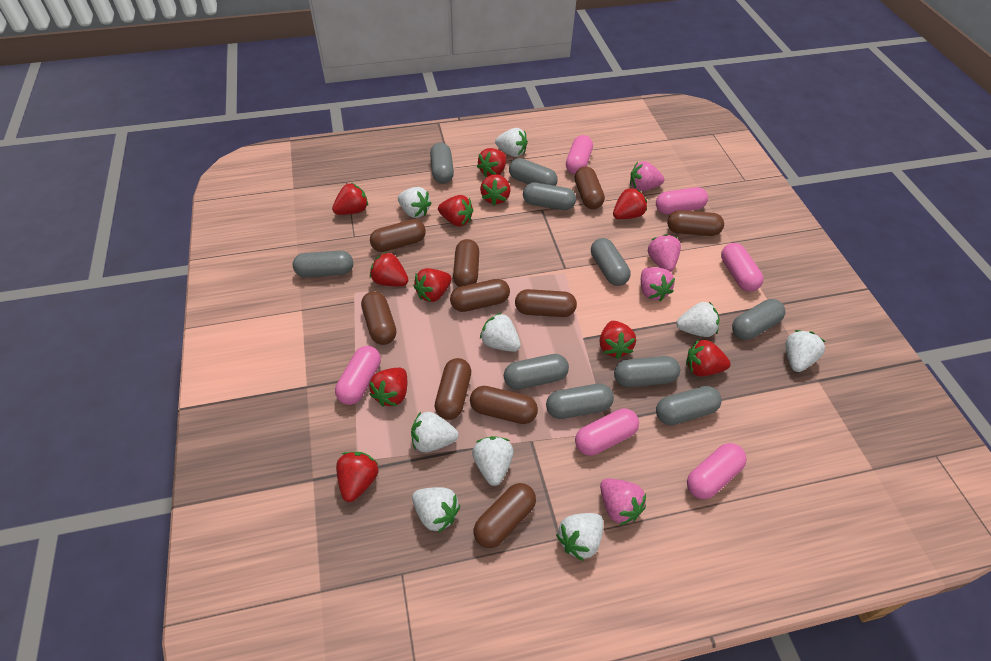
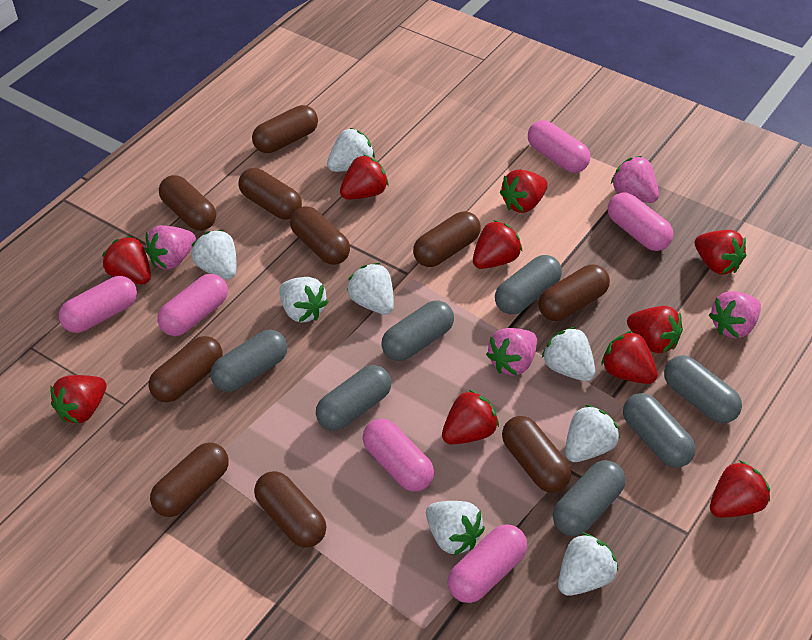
grey capsule: [293,251,353,278] [430,142,454,184] [504,354,569,390] [509,158,558,186] [523,183,576,210] [546,384,614,419] [591,238,630,286] [614,356,680,387] [656,386,722,425] [732,299,785,340] = 10 -> [210,330,287,392] [316,365,391,431] [381,300,454,361] [495,255,562,314] [553,460,626,536] [623,393,696,468] [664,355,742,423] = 7
red strawberry: [332,183,368,215] [336,452,378,502] [369,368,407,407] [370,252,408,286] [414,268,452,302] [438,195,473,227] [477,148,506,177] [480,175,511,205] [599,321,636,359] [613,188,647,219] [686,339,731,376] = 11 -> [50,375,107,424] [102,236,151,284] [340,155,389,199] [442,389,499,444] [473,220,523,269] [500,170,548,213] [601,330,658,384] [627,306,683,353] [695,230,746,275] [710,460,770,518] = 10
white strawberry: [398,187,432,218] [411,412,458,452] [412,487,460,533] [472,436,514,486] [480,313,521,352] [495,128,528,157] [556,513,603,561] [676,302,719,337] [785,330,825,372] = 9 -> [191,230,236,280] [279,277,328,322] [327,128,375,172] [347,263,394,315] [426,501,485,556] [542,327,595,381] [558,533,618,596] [565,404,620,462] = 8

